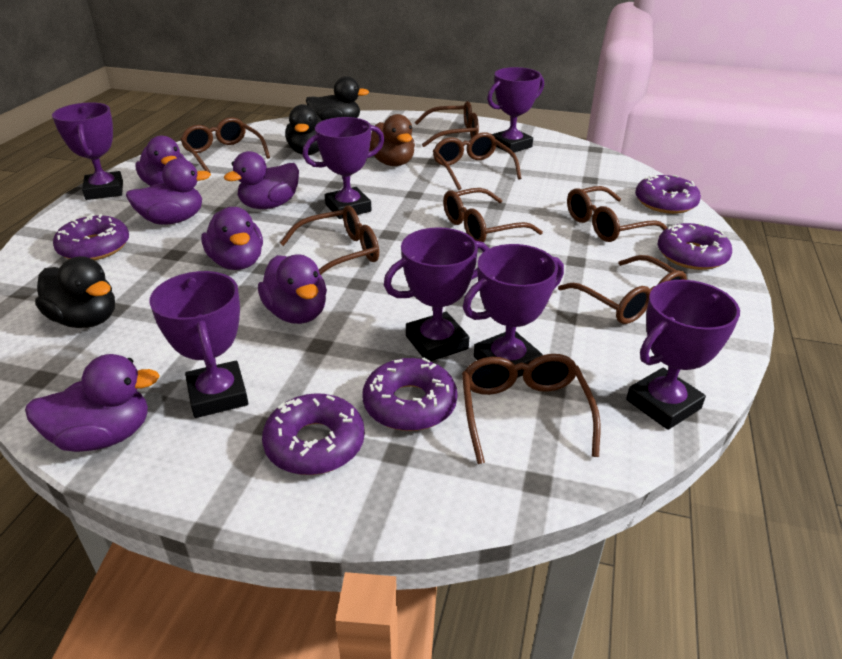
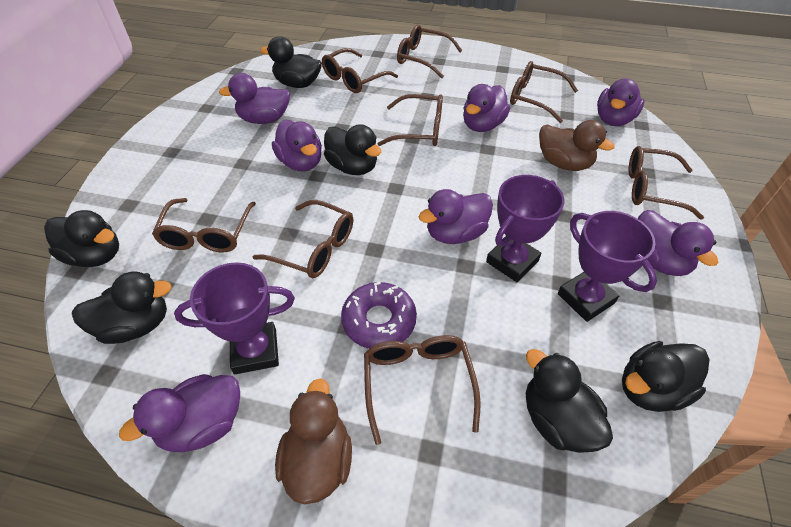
black duck: [35,256,115,328] [285,104,322,155] [306,76,369,121] = 3 -> [44,210,119,267] [72,271,172,344] [260,36,322,88] [324,124,381,175] [526,349,613,453] [622,341,710,412] = 6
brown duck: [369,114,415,166] = 1 -> [275,379,352,504] [539,120,615,171] = 2
purple donut: [53,214,129,260] [262,393,365,475] [363,358,458,431] [635,175,701,214] [657,223,732,270] = 5 -> [341,282,417,349] = 1
purple duck: [25,354,160,452] [126,158,211,225] [135,135,185,186] [201,207,263,270] [224,151,299,209] [258,254,327,324] = 6 -> [119,374,240,452] [219,73,290,124] [272,120,322,171] [419,189,493,244] [463,84,510,132] [597,78,645,126] [638,210,718,276] = 7
purple trophy: [52,102,123,200] [149,271,248,418] [302,117,384,219] [384,227,489,361] [463,244,564,378] [487,67,544,153] [626,280,740,430] = 7 -> [174,262,295,374] [486,175,564,282] [558,211,657,322] = 3

